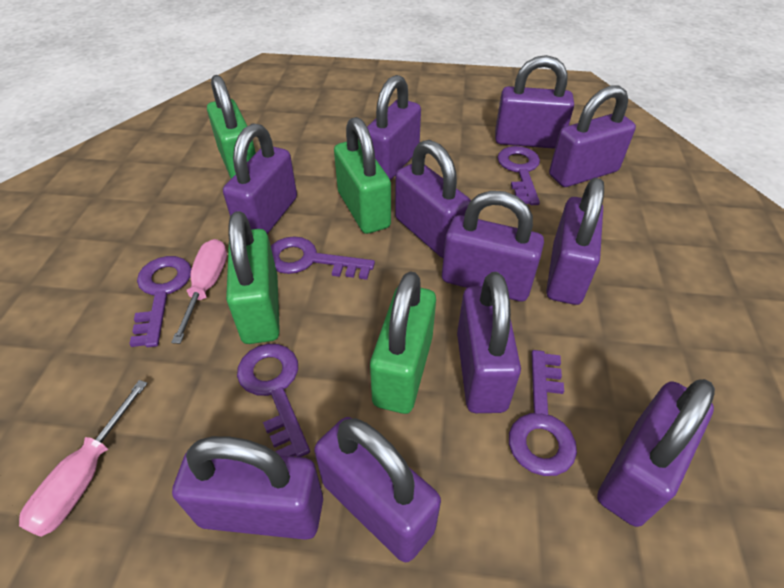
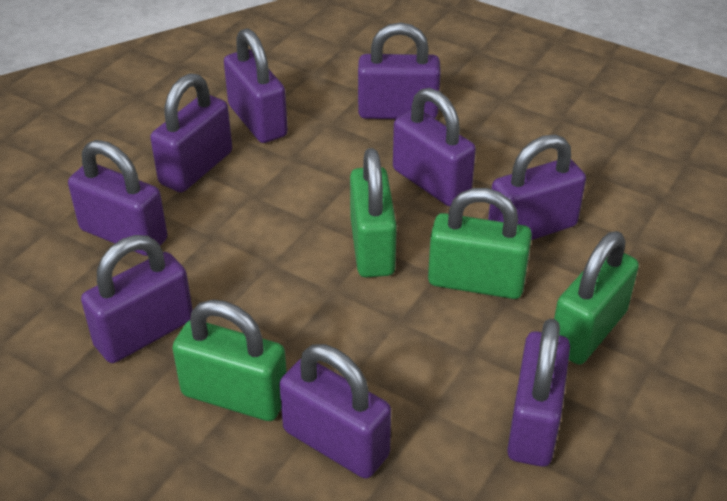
pink screwdriver: [19,380,148,537] [171,239,227,344] = 2 -> none = 0
purple key: [129,256,191,347] [237,344,310,457] [271,236,375,280] [497,146,540,205] [509,350,577,476] = 5 -> none = 0
purple padlock: [172,436,323,540] [223,123,297,234] [314,417,441,562] [367,75,421,181] [395,140,471,258] [442,191,544,302] [457,272,521,413] [495,55,574,149] [546,178,604,305] [549,85,636,187] [597,379,715,527] = 11 -> [68,140,168,256] [81,235,193,363] [150,73,232,193] [224,28,288,143] [279,344,391,478] [358,22,441,119] [393,88,476,206] [488,135,586,240] [507,318,570,467] = 9

